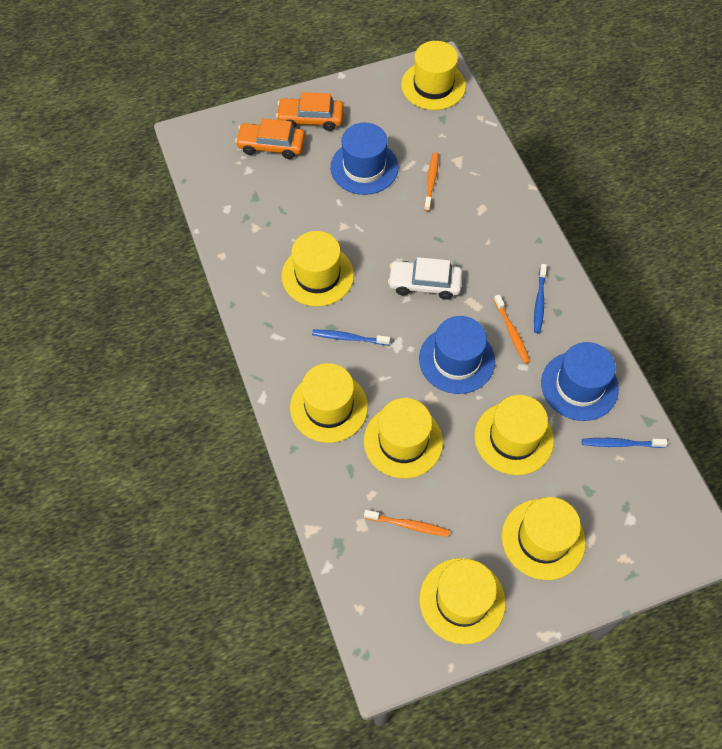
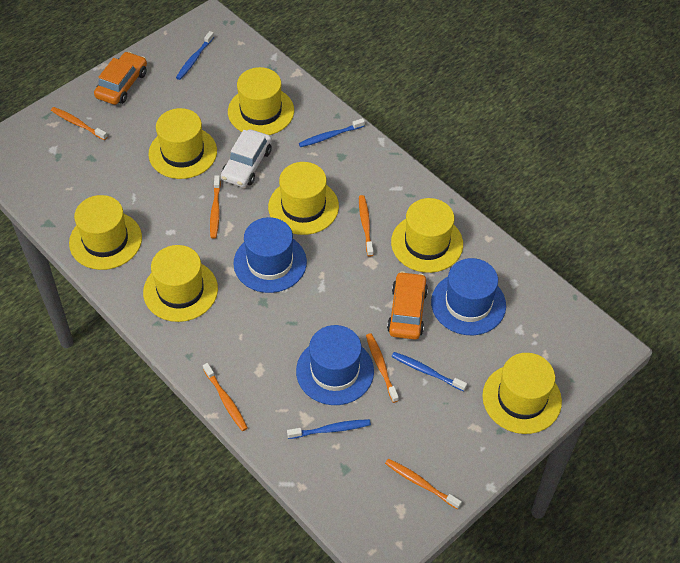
blue toothbrush: [312,330,390,345] [534,264,547,333] [582,438,668,448] = 3 -> [176,31,214,80] [287,419,371,439] [299,118,365,147] [391,352,467,392] = 4
orange toothbrush: [364,510,450,537] [424,153,438,211] [494,294,530,364] = 3 -> [51,107,107,140] [203,363,248,431] [210,175,221,239] [359,195,373,257] [366,333,399,403] [385,458,462,509] = 6

